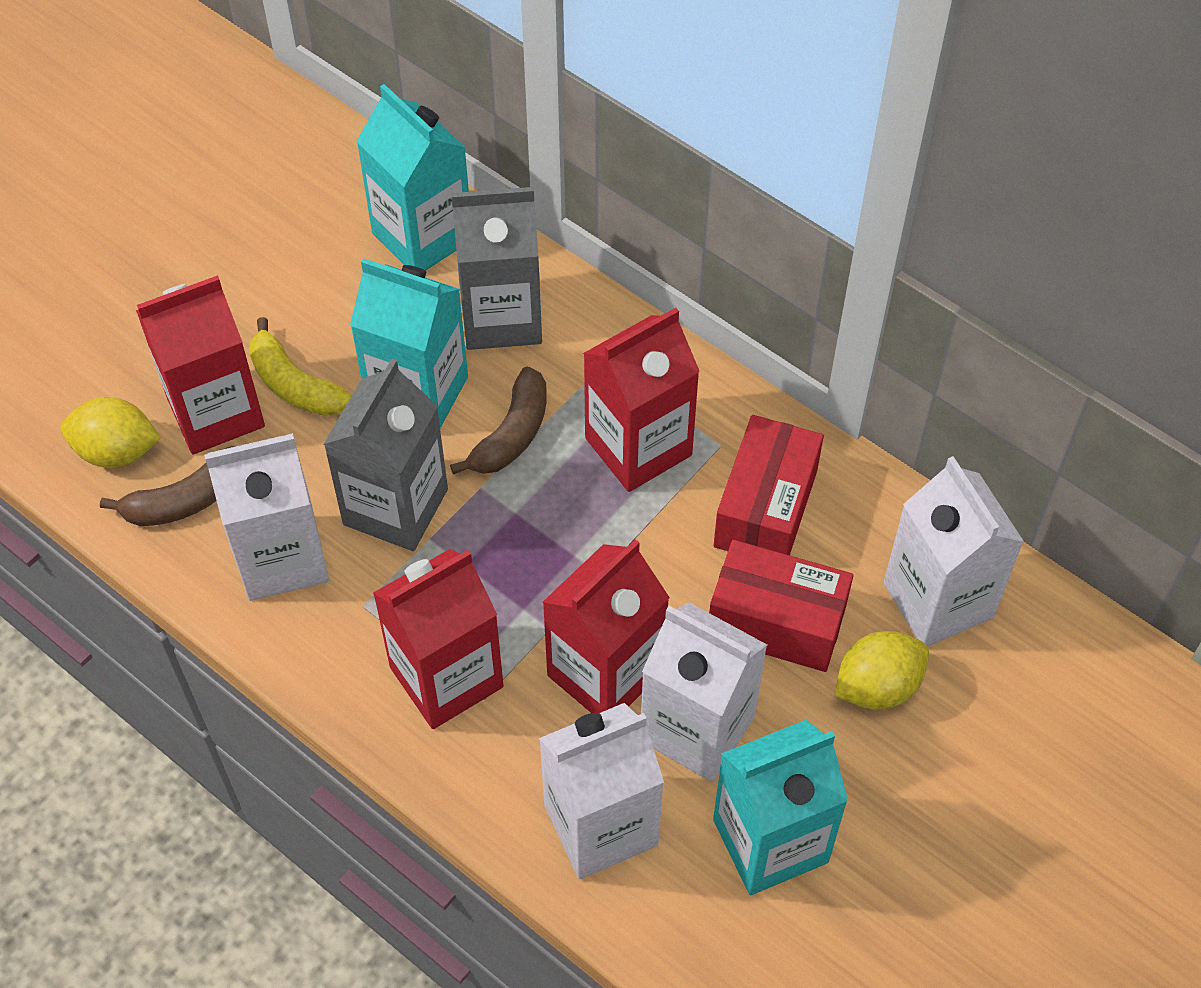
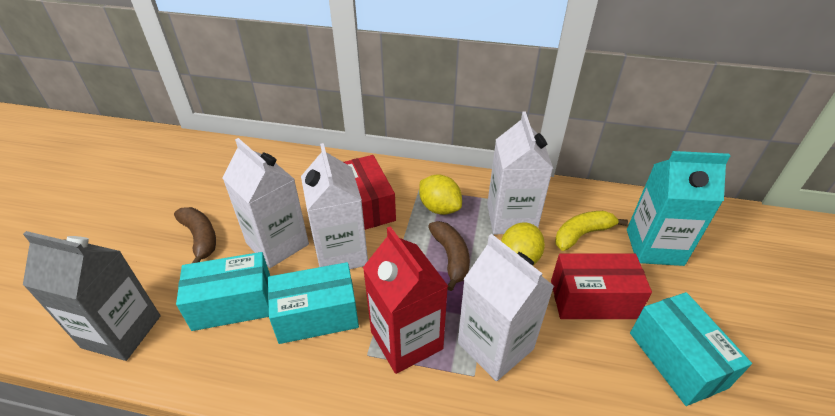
grey carton: [323,359,448,551] [451,187,542,350] = 2 -> [23,231,161,361] = 1
red carton: [136,275,265,454] [373,549,504,729] [542,539,670,713] [583,308,700,492] = 4 -> [363,226,448,374] = 1
turquoise box: none = 0 -> [176,252,270,331] [268,262,359,344] [630,292,752,406] = 3
turquoise carton: [350,258,468,428] [357,84,469,271] [713,720,848,895] = 3 -> [627,151,730,266] = 1

